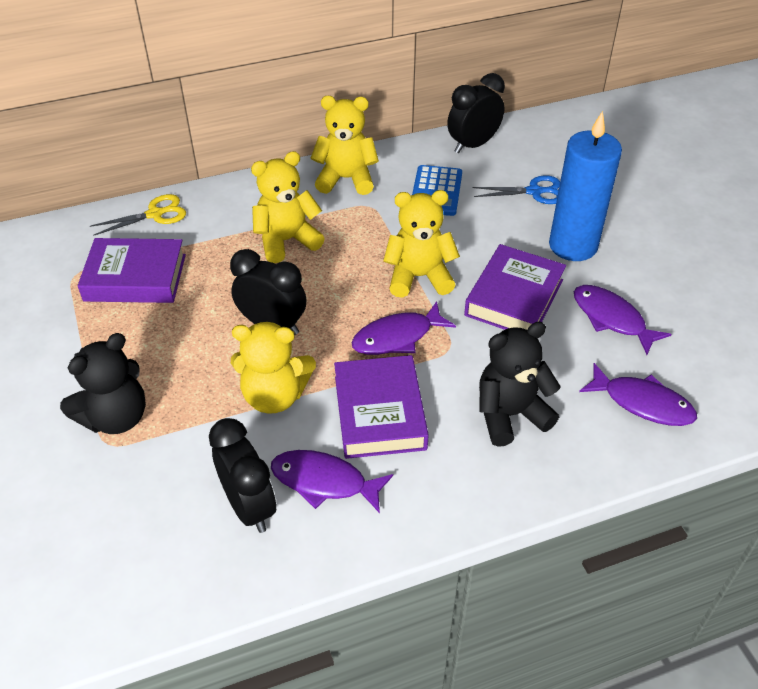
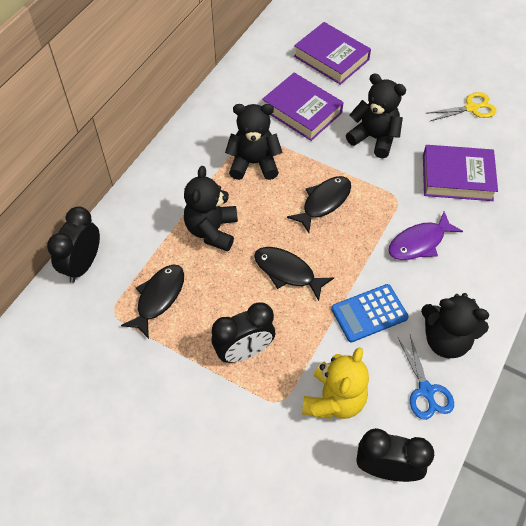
black fish: none = 0 -> [121,264,184,339] [254,247,334,301] [287,176,351,233] = 3
black teddy bear: [60,333,146,434] [479,322,561,447] = 2 -> [184,166,238,252] [225,104,282,180] [346,73,406,158] [421,293,489,358] = 4
blue candle: [549,111,622,261] = 1 -> none = 0
purple fish: [271,450,393,513] [351,301,456,355] [574,285,672,355] [579,363,697,426] = 4 -> [388,212,463,260] = 1
yellow teddy bear: [231,322,316,414] [251,151,325,263] [311,96,379,195] [383,190,460,298] = 4 -> [302,347,369,419] = 1

